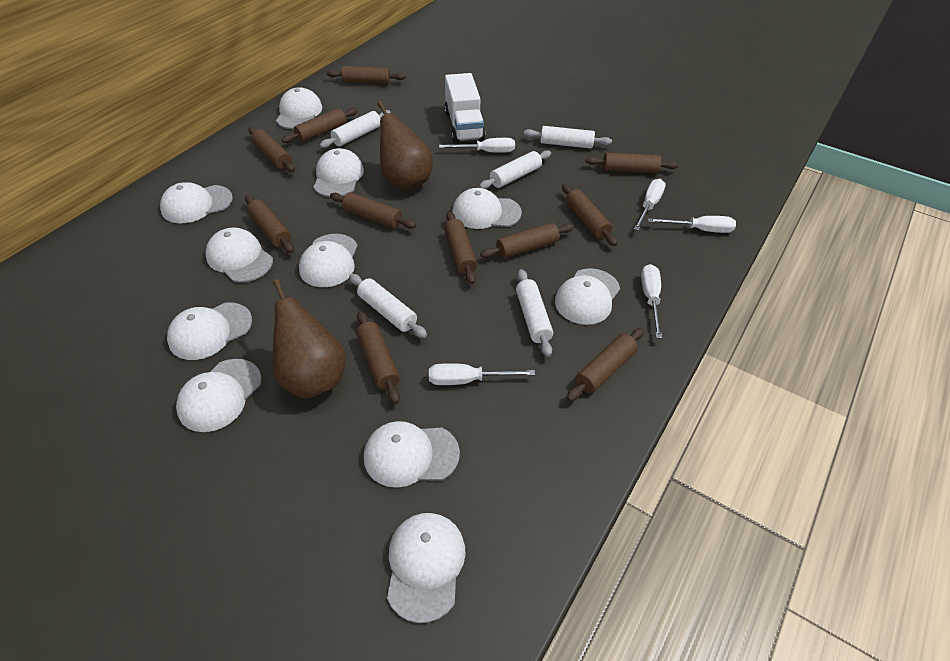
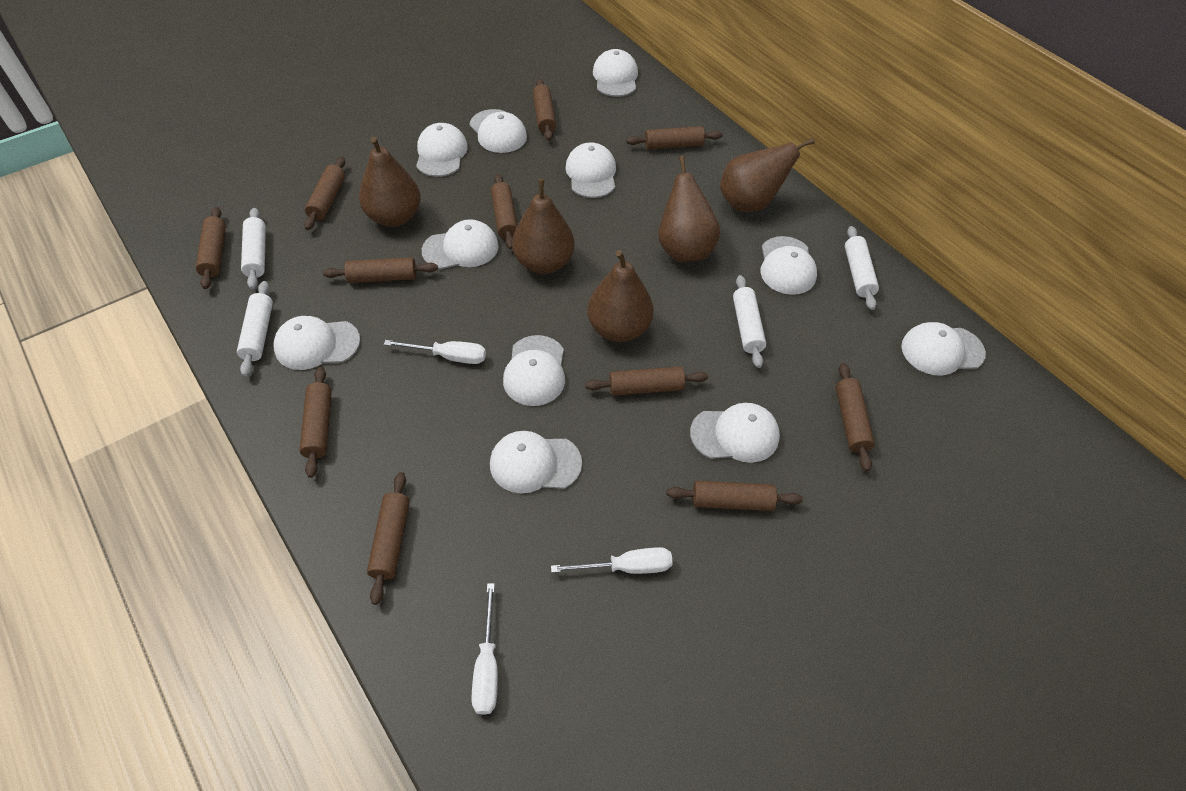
brown pear: [273,279,346,398] [377,101,433,190] = 2 -> [359,137,421,227] [512,179,575,274] [587,250,654,342] [658,155,720,262] [720,138,815,212] = 5
white rolling pin: [320,110,391,148] [349,274,427,338] [479,150,551,189] [516,269,553,357] [524,126,612,149] = 5 -> [237,281,273,376] [241,208,266,289] [733,275,766,368] [845,226,879,310] = 4
white screwdriver: [429,363,535,385] [439,138,515,153] [634,179,666,231] [641,264,662,339] [648,216,736,233] = 5 -> [384,340,486,364] [472,583,498,715] [551,547,673,574] = 3
white truck: [444,73,486,143] = 1 -> none = 0

